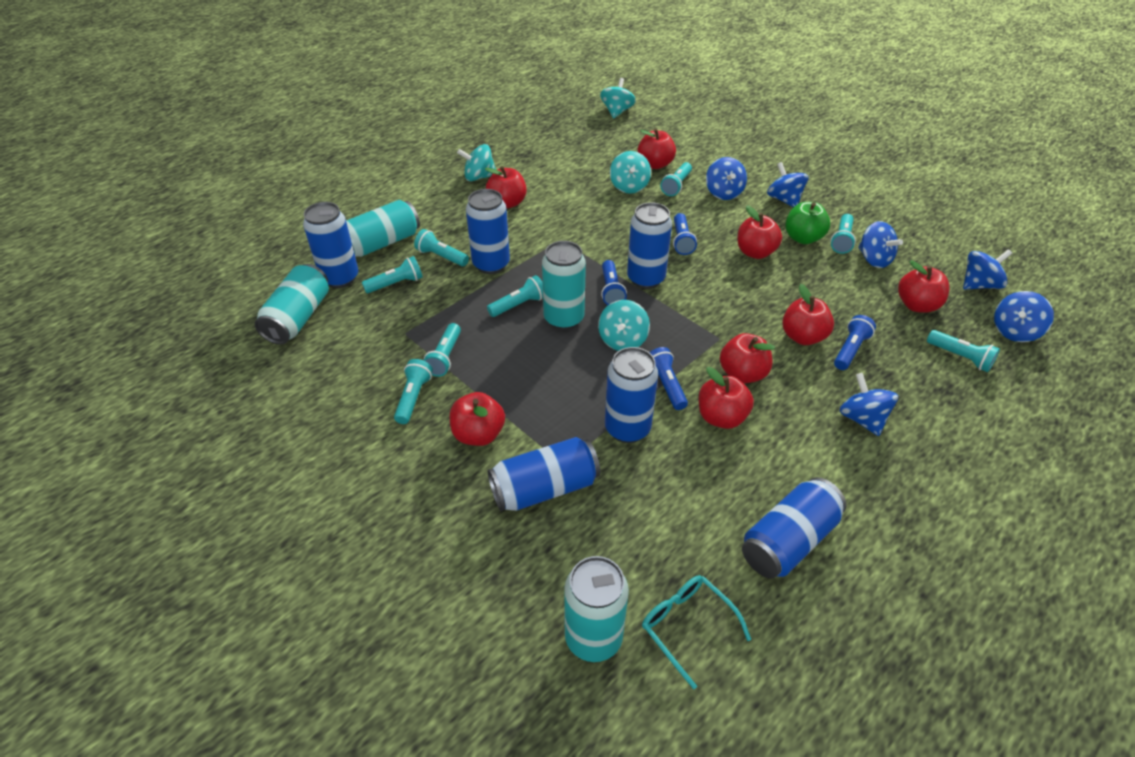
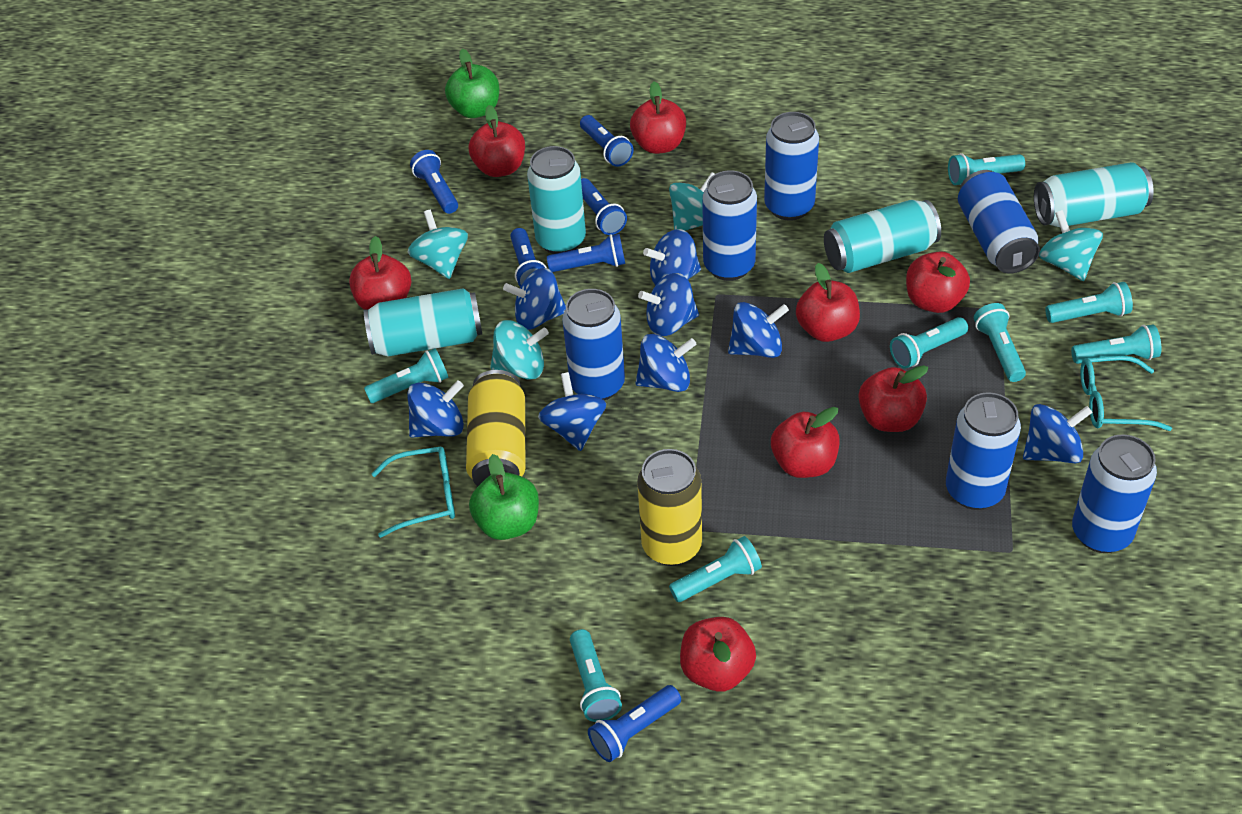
blue flashlight: [601,260,627,305] [649,347,688,410] [673,213,697,255] [834,315,876,370] = 4 -> [410,150,458,214] [510,228,547,287] [547,234,625,272] [580,115,633,167] [581,178,627,235] [588,685,681,762] = 6
blue spinning top: [706,157,747,200] [767,162,809,207] [839,373,898,436] [858,221,903,268] [963,249,1012,290] [994,291,1054,342] = 6 -> [407,380,464,438] [503,268,566,330] [538,372,606,451] [635,334,697,392] [638,273,699,336] [643,229,701,286] [728,302,789,358] [1023,404,1093,463] = 8
green apple: [785,202,830,244] = 1 -> [445,49,499,118] [469,454,539,540] = 2
turquoise glasses: [642,575,751,689] = 1 -> [371,446,455,538] [1080,356,1172,431] = 2
yellow can: none = 0 -> [466,370,525,486] [637,449,702,566] = 2

